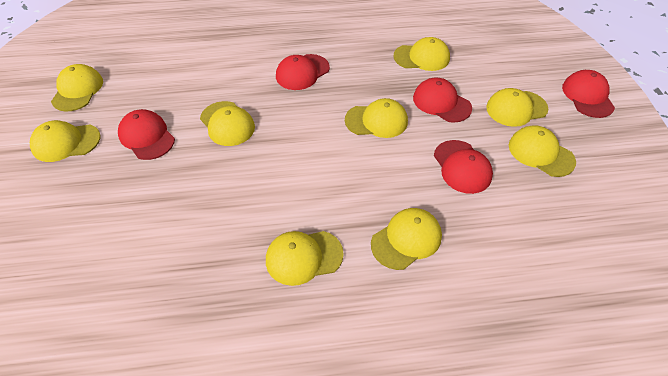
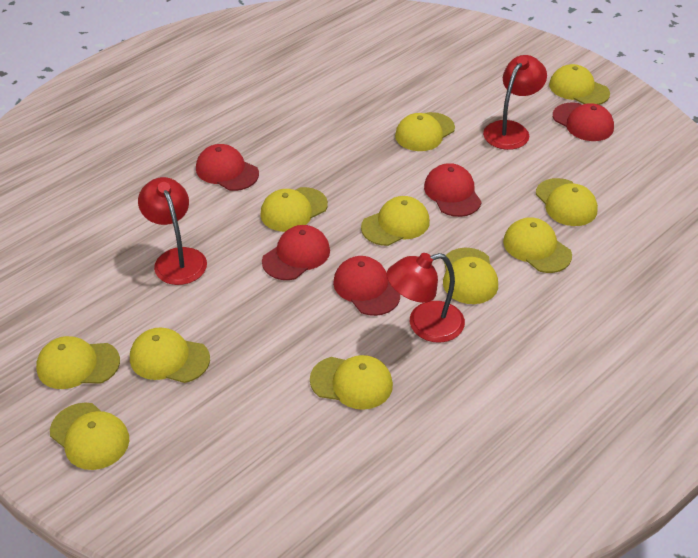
red lamp: none = 0 -> [138,177,207,285] [387,253,465,343] [483,55,547,150] = 3
yellow cap: [30,120,100,162] [51,64,103,111] [200,101,255,146] [266,231,344,286] [345,98,408,138] [371,208,442,270] [394,37,450,71] [486,88,548,127] [509,125,576,177] = 9 -> [36,336,120,389] [50,403,129,470] [130,328,210,383] [260,187,328,232] [310,355,393,410] [361,196,430,246] [395,112,455,151] [443,248,498,304] [503,217,572,273] [536,178,598,226] [549,64,610,105] = 11

